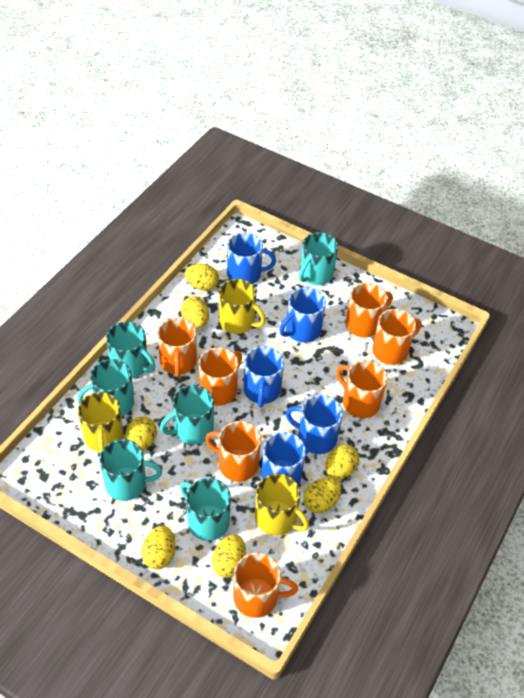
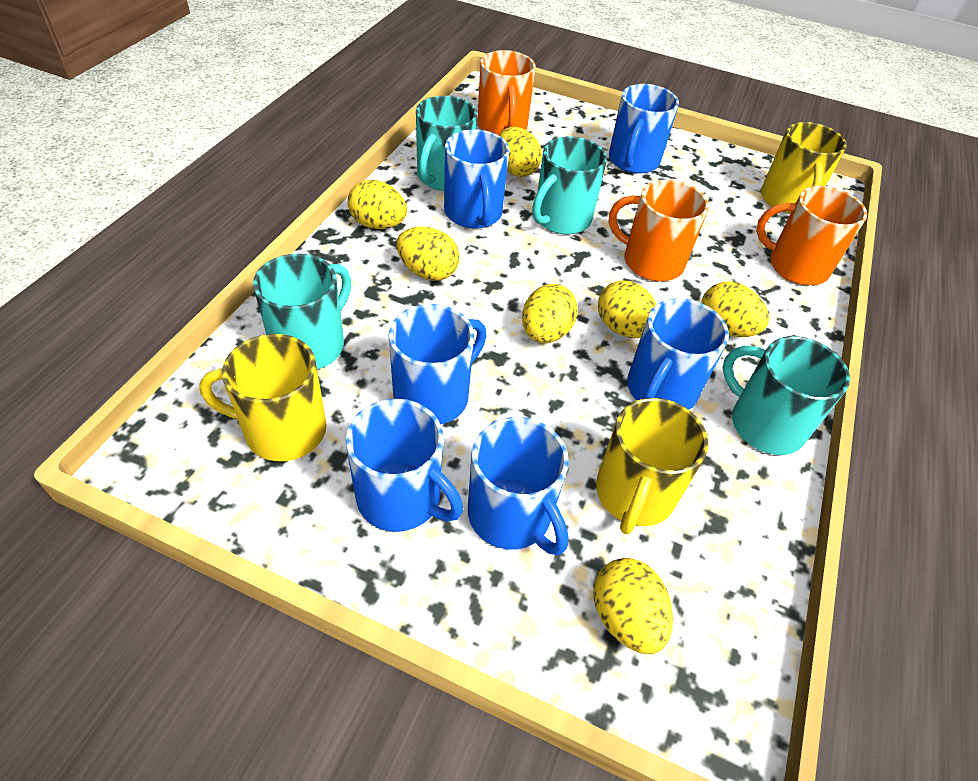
blue mug: [227,232,276,284] [244,346,284,407] [261,432,312,485] [279,287,326,343] [286,395,343,454] = 5 -> [346,399,463,532] [389,304,487,425] [444,129,510,228] [468,417,569,555] [609,84,679,174] [627,298,729,410] = 6
orange mug: [157,318,197,378] [198,347,242,406] [205,421,261,482] [233,553,298,618] [337,360,388,418] [346,283,392,338] [372,309,422,365] = 7 -> [477,50,536,135] [609,180,709,281] [756,186,867,286] = 3
turquoise mug: [78,359,134,416] [100,439,162,501] [106,321,156,378] [160,385,214,445] [180,478,231,541] [299,232,338,285] = 6 -> [253,253,351,369] [416,96,477,191] [532,136,607,234] [722,336,850,455] = 4

